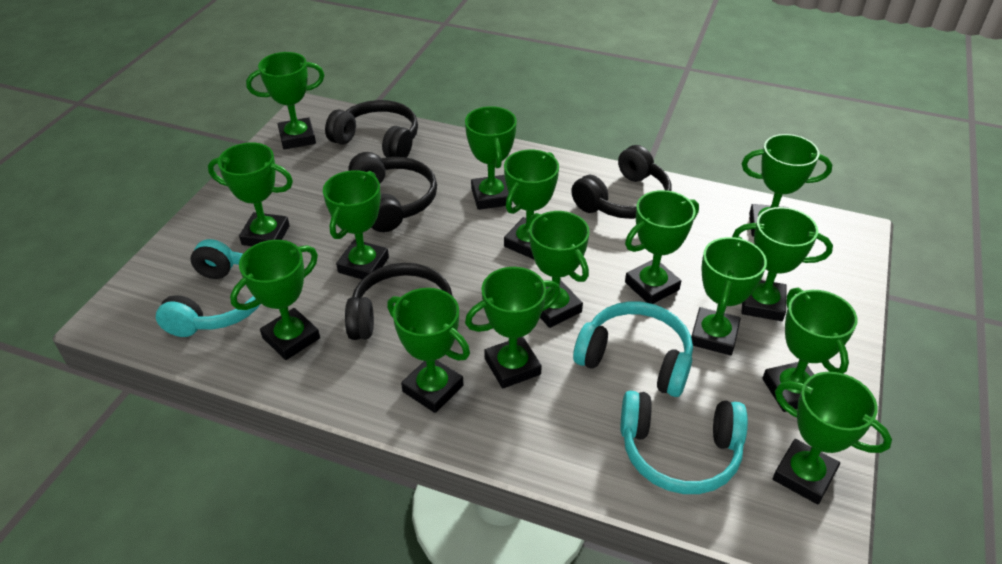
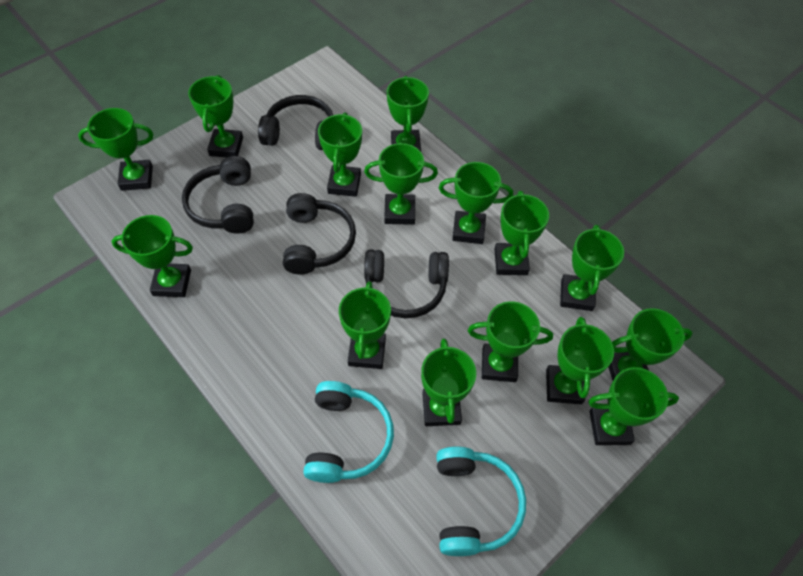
turquoise headphones: [156,239,260,337] [573,301,693,397] [621,391,748,494] = 3 -> [303,381,394,483] [436,446,526,556] = 2

